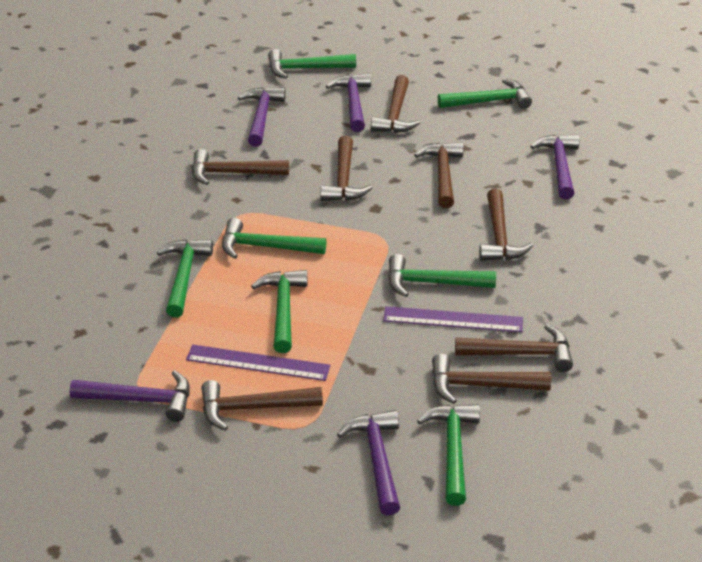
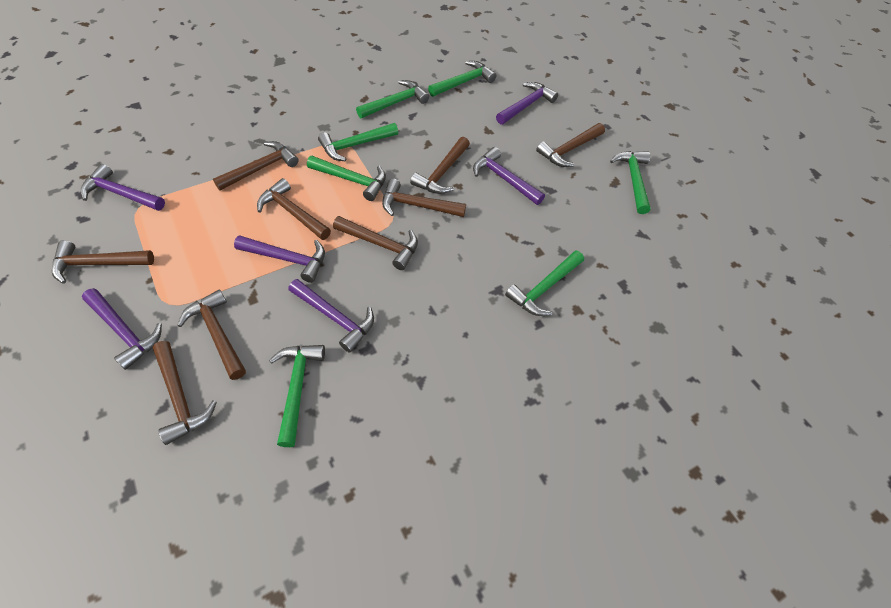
brown hammer: [192,149,289,185] [201,380,323,431] [320,136,372,201] [371,75,420,133] [414,142,464,208] [432,354,551,404] [455,324,573,372] [479,189,533,261] = 8 -> [52,240,154,284] [153,341,217,445] [177,289,246,380] [213,141,299,191] [257,178,331,240] [333,216,418,270] [382,179,466,217] [410,137,470,194] [536,123,605,167] = 9
purple hammer: [70,370,190,422] [238,87,286,147] [326,73,371,132] [337,410,400,515] [530,134,579,199] = 5 -> [81,164,165,211] [82,288,162,370] [234,235,325,283] [288,279,374,353] [473,147,545,205] [496,82,558,125] = 6
purple ruler: [186,345,331,381] [383,306,523,332] = 2 -> none = 0

